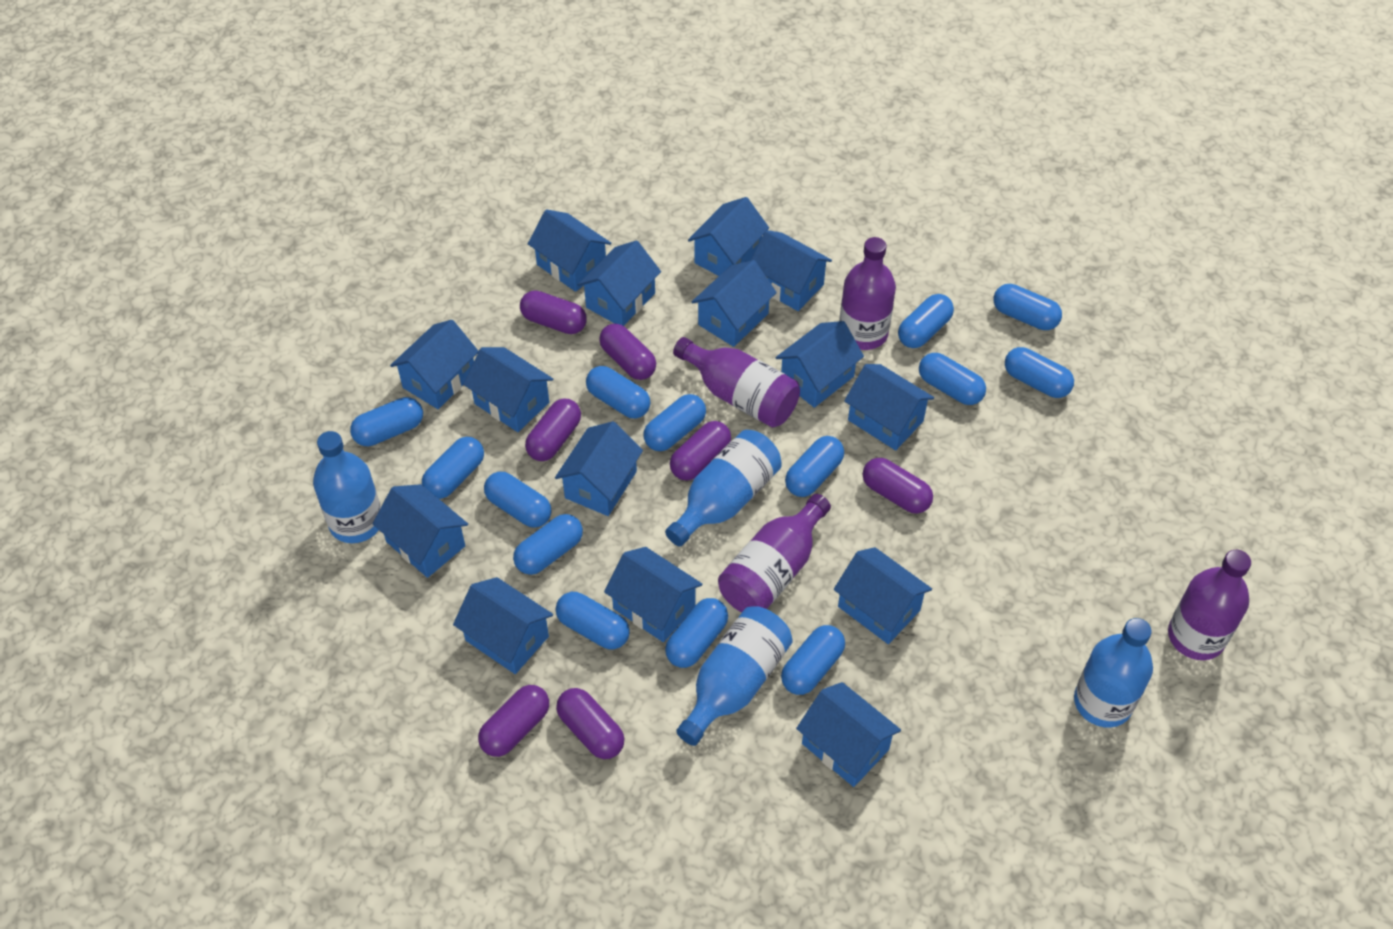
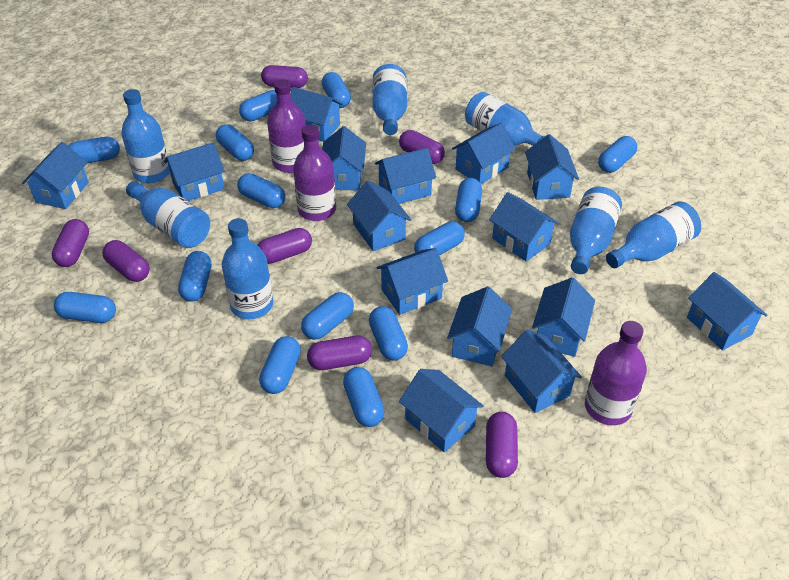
blue bottle: [313,431,381,543] [665,430,782,546] [676,606,793,746] [1074,618,1153,728] = 4 -> [121,89,170,183] [126,181,210,248] [222,218,273,319] [372,64,407,135] [465,92,545,146] [570,187,622,274] [606,201,701,268] = 7
purple bottle: [673,337,800,427] [718,494,831,613] [839,237,896,350] [1168,550,1251,660] = 4 -> [267,79,306,173] [293,125,336,221] [585,321,647,425] = 3

